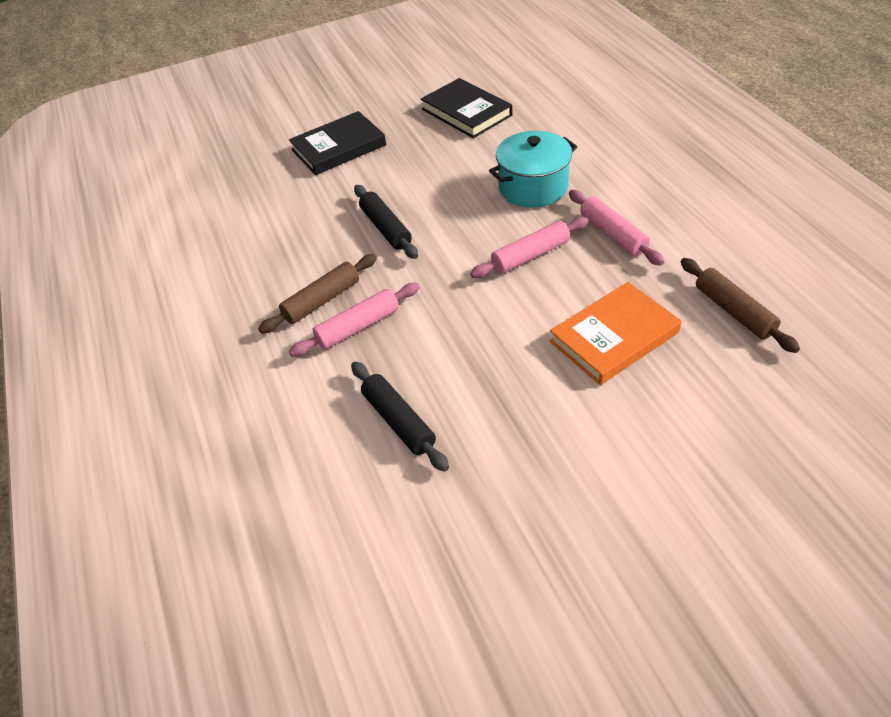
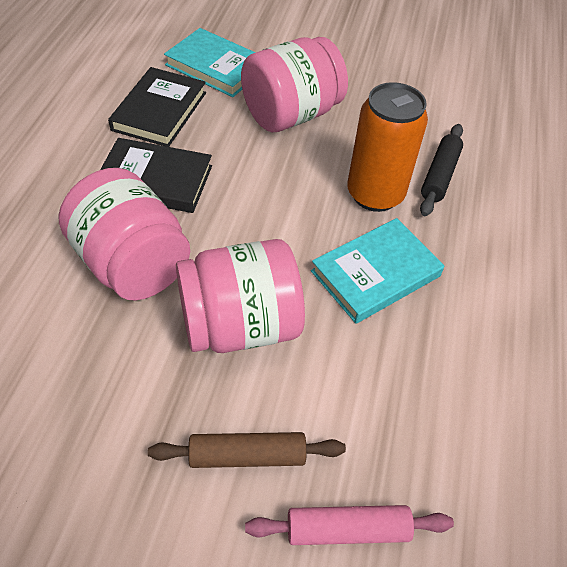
black rolling pin: [351,361,449,472] [354,185,418,259] = 2 -> [420,124,463,216] = 1
brown rolling pin: [258,254,377,334] [681,258,800,353] = 2 -> [148,432,346,468] = 1
orange book: [550,282,681,385] = 1 -> none = 0
orange can: none = 0 -> [347,82,428,212] = 1
pink jar: none = 0 -> [59,168,190,301] [176,239,305,353] [241,37,348,132] = 3
pink rolling pin: [289,283,420,357] [470,217,588,278] [569,190,665,266] = 3 -> [245,505,454,545] = 1
turquoise book: none = 0 -> [164,28,256,97] [311,218,444,324] = 2
turquoise pot: [489,131,577,208] = 1 -> none = 0

